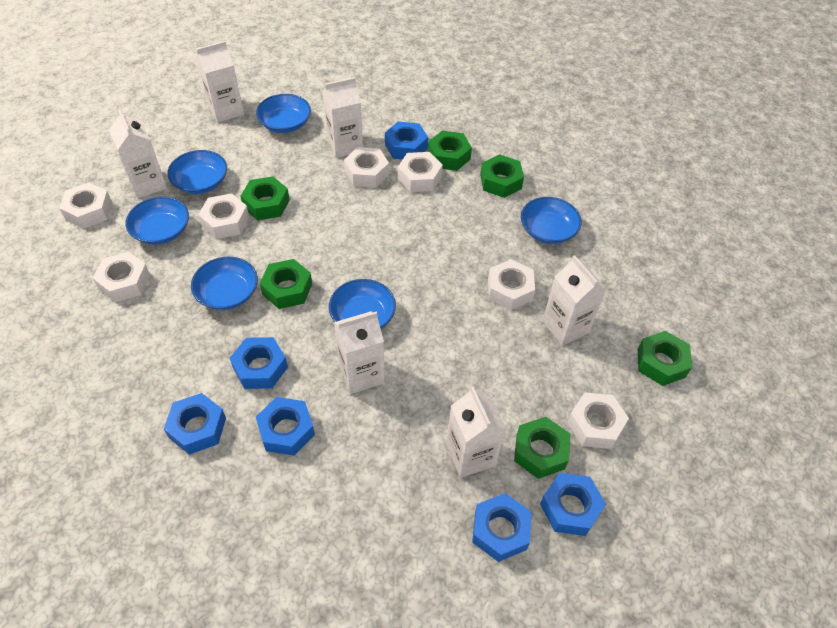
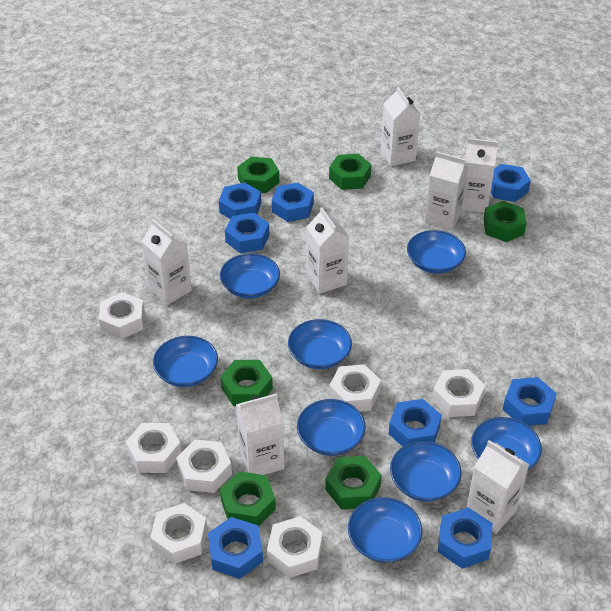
blue bowl: [125,197,189,245] [167,150,227,194] [191,257,258,310] [256,94,311,133] [329,279,396,328] [521,197,582,244] = 6 -> [153,336,218,387] [220,253,280,299] [288,319,352,369] [297,399,365,456] [348,497,422,563] [390,441,462,502] [407,230,466,274] [471,417,542,470] = 8
blue nut: [164,393,226,455] [230,337,288,389] [256,397,315,456] [385,122,428,160] [472,493,531,562] [540,473,606,536] = 6 -> [208,517,263,579] [219,183,261,219] [225,213,269,253] [272,182,314,222] [389,399,442,447] [438,508,493,569] [491,164,531,202] [503,377,557,426] = 8
white carton: [109,110,167,198] [196,41,244,122] [323,77,363,158] [334,311,385,394] [446,387,506,478] [543,255,606,346] = 6 -> [141,219,192,305] [236,393,284,475] [306,207,349,294] [381,87,420,166] [425,152,468,231] [462,138,498,213] [466,440,529,534] = 7

